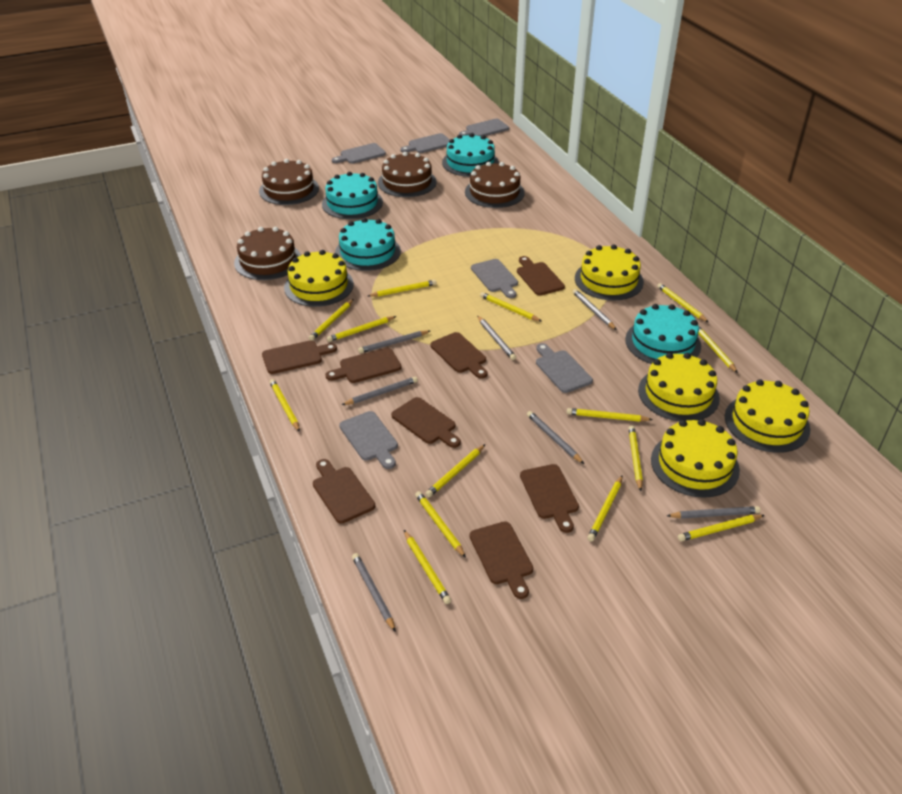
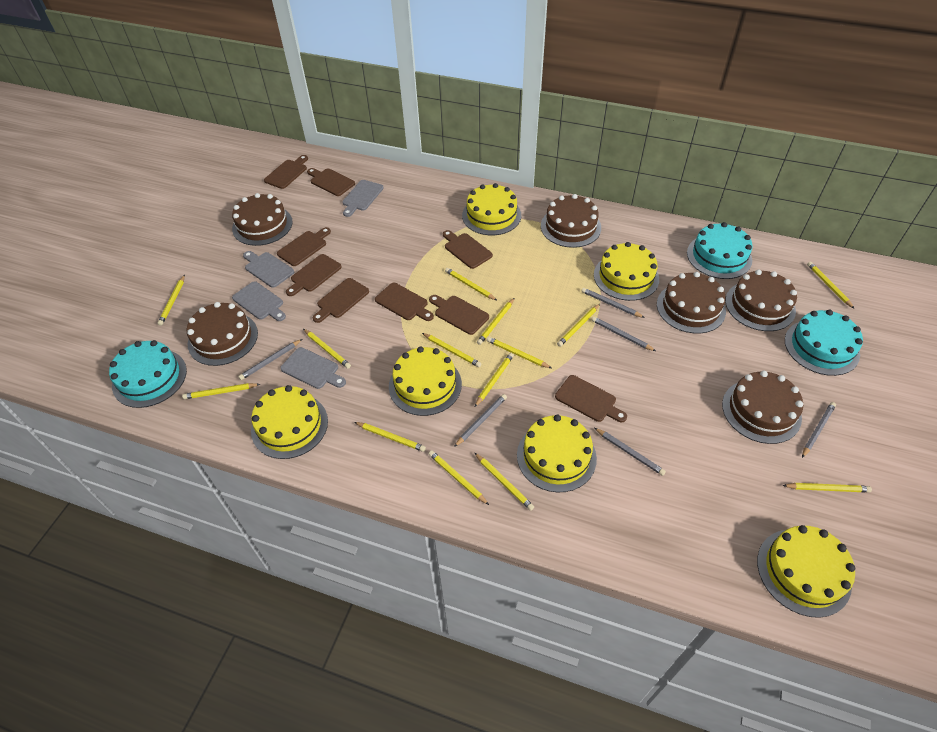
brown cake: [234,227,301,280] [259,159,319,205] [378,152,437,197] [465,162,525,208] = 4 -> [187,302,258,366] [232,193,293,246] [541,194,601,248] [657,272,726,333] [722,371,803,444] [725,270,797,331] = 6
brown cutting board: [262,340,337,374] [313,459,375,523] [325,348,402,383] [391,397,461,448] [430,332,488,379] [470,521,533,599] [517,256,565,296] [520,464,579,533] = 8 -> [264,155,308,189] [277,227,331,266] [286,254,342,296] [307,168,355,196] [313,278,369,323] [375,283,434,321] [429,295,489,335] [443,230,493,269] [555,375,627,422] = 9
grey cutting board: [332,143,386,164] [339,411,398,469] [400,133,450,153] [459,119,509,136] [471,259,518,298] [536,343,593,393] = 6 -> [232,281,286,321] [243,251,294,288] [280,347,346,389] [342,180,384,217] = 4
grey pencil: [342,377,418,405] [352,553,396,632] [358,330,430,353] [477,315,516,360] [527,411,584,464] [572,289,617,330] [667,506,761,519] = 7 -> [238,339,302,380] [454,394,507,447] [581,288,645,318] [592,317,656,351] [595,428,666,476] [802,402,836,458] = 6
turquoise cake: [322,172,383,219] [335,218,401,271] [442,133,499,177] [625,304,701,364] = 4 -> [109,340,187,408] [687,222,753,279] [785,310,863,376] = 3
yellow cake: [284,250,354,307] [575,245,644,300] [638,353,720,421] [651,419,740,498] [725,379,810,453] = 5 -> [251,385,328,459] [389,347,462,416] [462,183,521,235] [517,415,597,492] [594,242,659,301] [757,525,855,618] = 6

